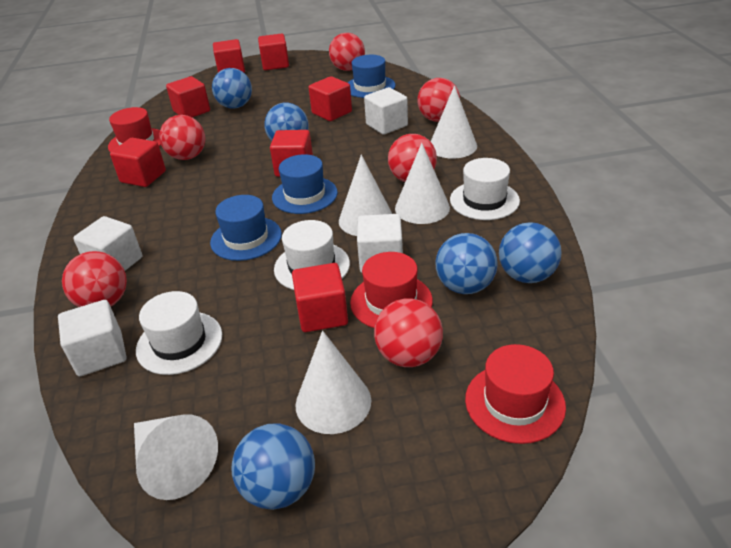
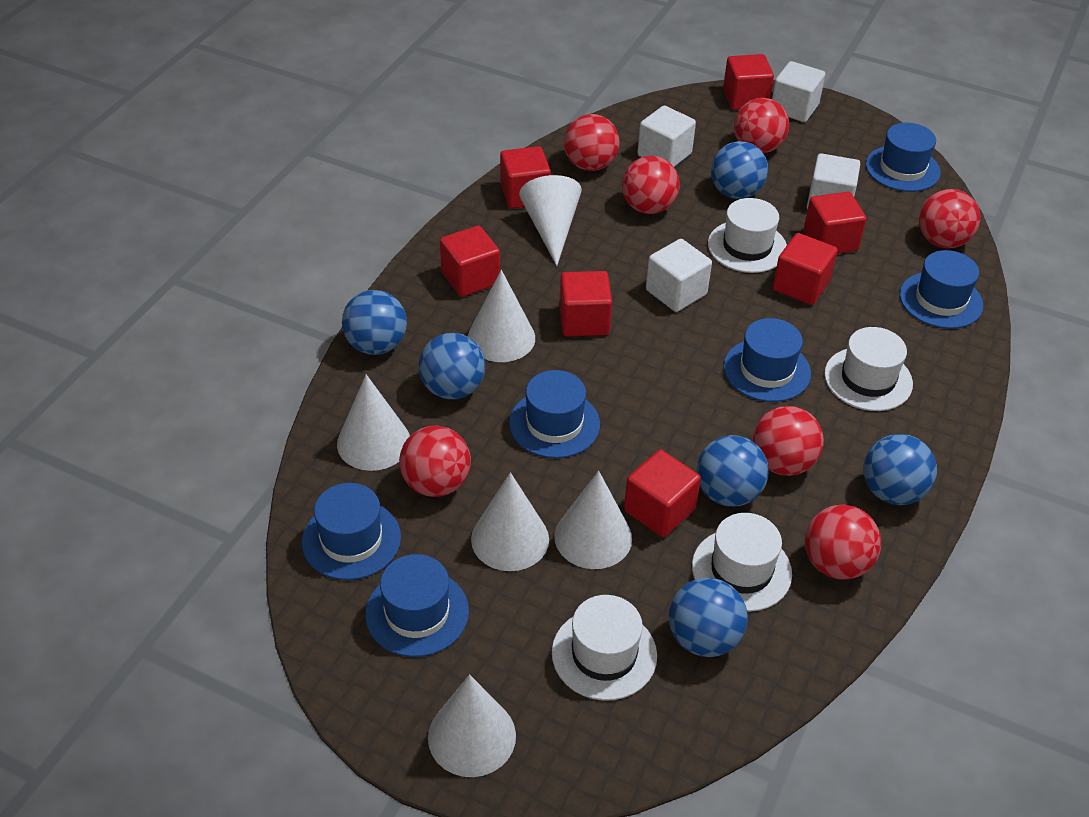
blue ball: [212,68,252,109] [231,424,315,510] [264,103,309,141] [435,233,498,294] [499,222,562,283] = 5 -> [342,290,407,355] [418,333,486,399] [669,578,748,657] [697,435,769,507] [711,141,768,199] [863,434,937,505] = 6
blue hat: [210,195,282,261] [272,154,338,214] [347,55,395,98] = 3 -> [302,483,401,580] [365,554,469,657] [509,370,600,458] [723,318,811,402] [866,123,941,192] [899,250,984,329] = 6
red ball: [62,251,127,307] [159,115,205,160] [329,33,365,71] [374,298,443,367] [388,134,437,182] [417,78,460,122] = 6 -> [399,426,471,497] [564,114,620,171] [622,156,680,214] [734,98,789,153] [753,406,824,476] [805,505,881,580] [919,189,980,248] = 7
red hat: [108,107,161,152] [350,252,433,328] [465,344,566,444] = 3 -> none = 0
white cone: [134,415,218,500] [296,331,371,434] [339,155,392,236] [395,143,450,224] [431,85,477,159] = 5 -> [337,374,410,471] [428,674,516,777] [468,270,535,362] [471,472,549,571] [519,175,582,266] [554,471,632,569] = 6
white hat: [136,291,222,375] [274,220,350,290] [450,158,520,220] = 3 -> [552,595,657,701] [692,513,792,612] [708,198,787,273] [824,327,913,411] = 4

